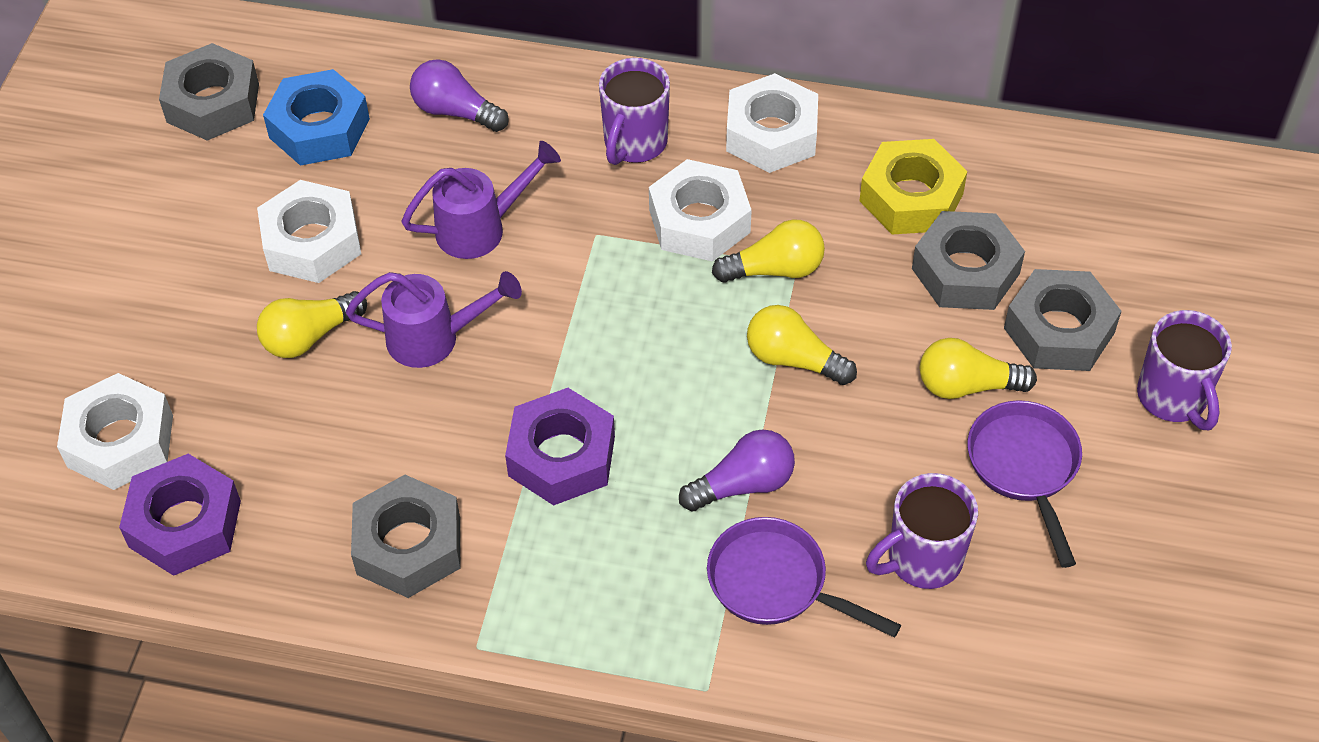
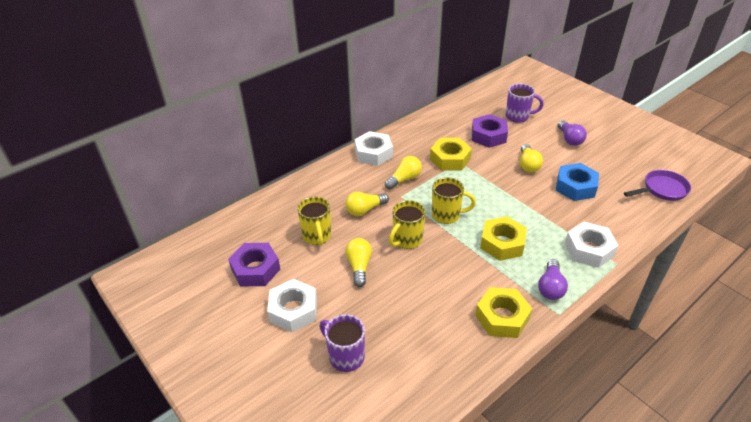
grey nut: [159,43,259,141] [351,475,460,598] [912,211,1025,310] [1004,269,1122,371] = 4 -> none = 0
purple mug: [599,58,670,165] [866,473,978,589] [1137,310,1232,430] = 3 -> [319,314,365,372] [505,83,544,123] = 2
purple pan: [707,517,901,638] [967,400,1082,568] = 2 -> [624,170,691,201] = 1
purple watering can: [346,271,522,368] [401,141,561,259] = 2 -> none = 0
white nut: [57,373,173,490] [257,180,361,283] [649,159,752,262] [726,73,818,173] = 4 -> [267,279,317,332] [354,131,393,166] [565,222,619,268] = 3
yellow mug: none = 0 -> [297,197,331,246] [389,200,426,249] [432,177,476,224] = 3
yellow nut: [859,139,967,235] = 1 -> [430,138,472,171] [475,287,532,338] [480,216,527,261] = 3

